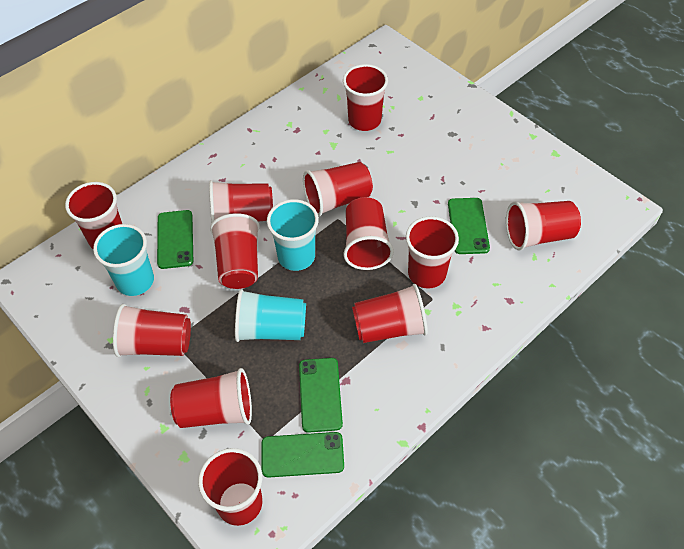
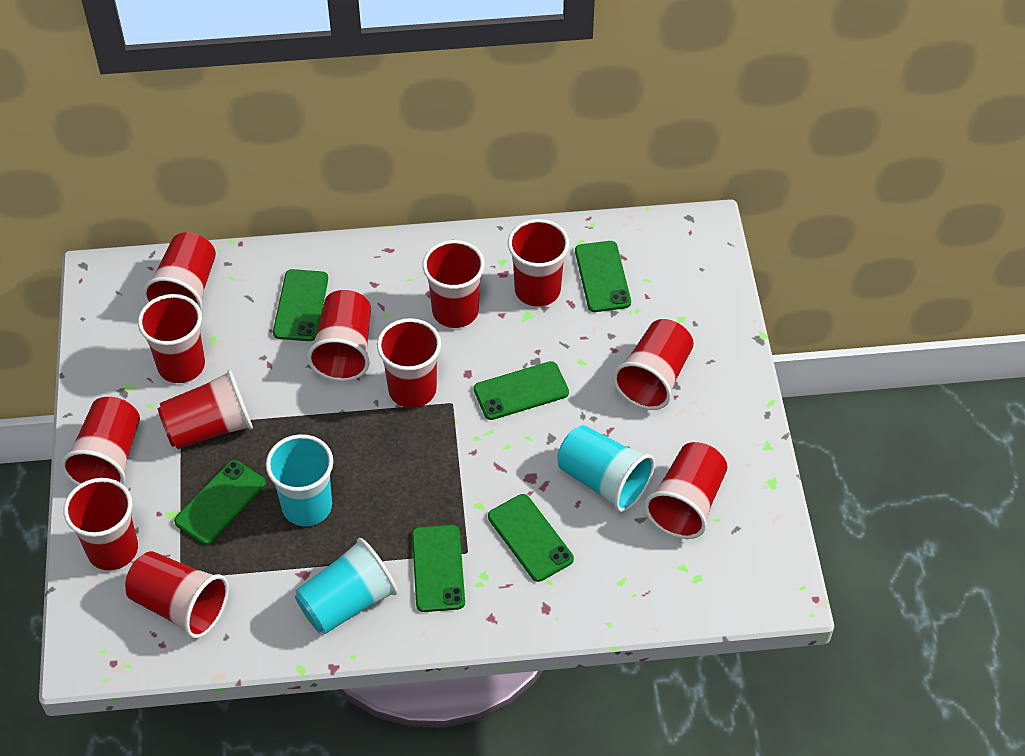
green phone: [157,210,193,269] [261,432,344,478] [299,358,343,433] [448,198,490,254] = 4 -> [174,460,266,545] [273,269,328,341] [412,525,465,612] [474,361,569,420] [488,494,574,582] [575,241,631,312] = 6

